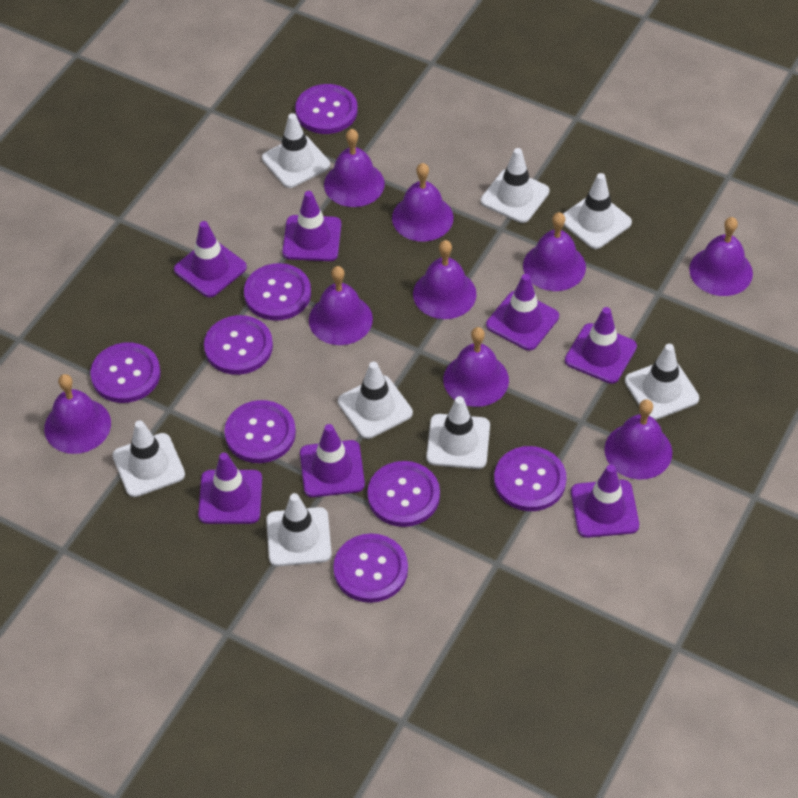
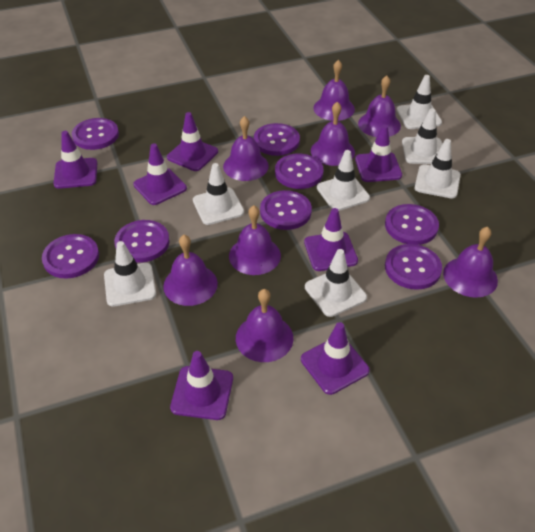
purple bell: [44,374,111,454] [309,266,373,345] [324,129,385,207] [392,163,453,242] [413,240,477,319] [443,327,509,407] [523,212,586,291] [605,399,672,480] [689,217,753,296] = 9 -> [163,235,218,306] [223,116,269,181] [229,205,281,275] [236,289,293,362] [311,102,355,166] [313,60,355,121] [358,76,401,137] [443,227,498,298] = 8
white traffic cone: [112,420,185,497] [262,113,330,188] [266,493,332,566] [338,361,413,439] [426,396,490,469] [481,148,550,223] [563,173,632,249] [625,344,699,420] = 8 -> [104,241,156,307] [193,163,244,225] [305,249,367,317] [317,150,370,211] [396,75,442,129] [402,108,442,164] [415,139,461,198] = 7

